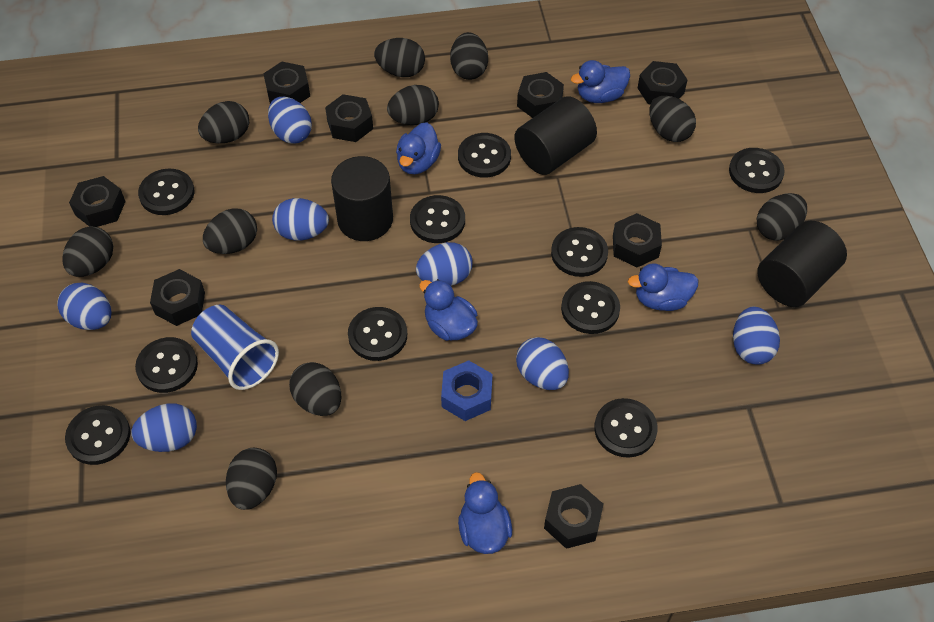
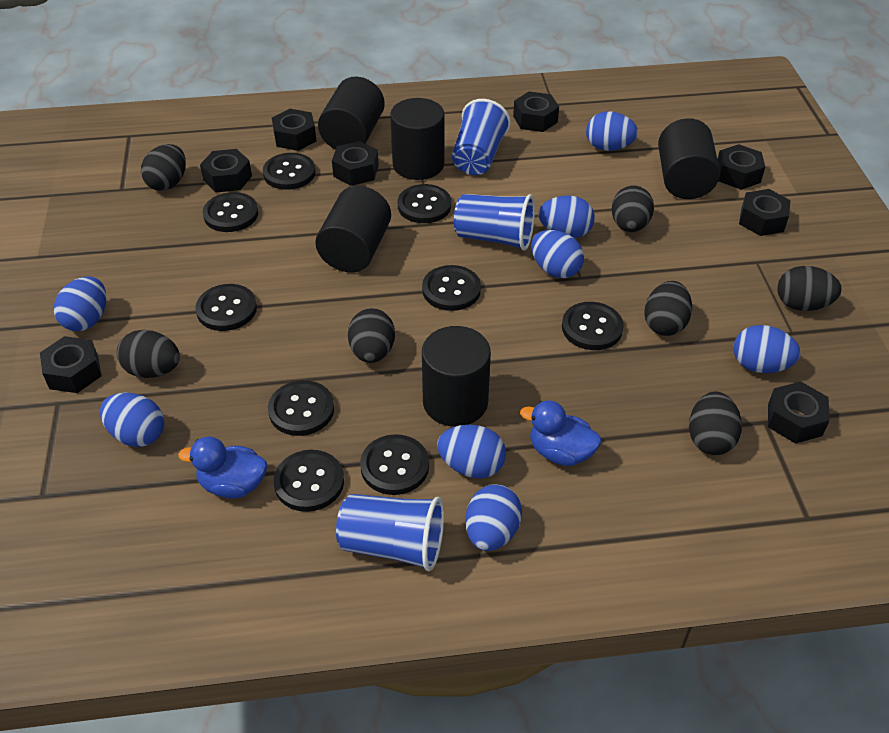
black button: [65,405,131,465] [135,337,198,393] [138,169,195,215] [348,307,407,361] [410,195,465,243] [458,133,511,178] [551,227,608,277] [561,281,620,334] [594,398,658,458] [729,148,785,193] = 10 -> [195,284,257,331] [203,192,259,232] [263,153,316,190] [268,380,334,436] [274,450,344,512] [360,434,429,495] [398,184,451,223] [422,265,481,311] [562,302,624,350] = 9
black cylinder: [331,156,393,241] [514,96,597,175] [757,221,847,307] = 3 -> [315,186,391,272] [318,77,385,150] [390,98,445,180] [422,326,491,427] [658,118,720,199] = 5
black egg: [62,227,113,277] [198,101,249,143] [203,208,257,254] [226,448,277,510] [289,362,341,416] [374,38,425,77] [387,85,439,125] [450,32,488,80] [649,96,696,142] [757,193,807,241] = 10 -> [117,330,180,378] [141,144,186,191] [348,308,395,363] [612,186,654,232] [644,281,692,336] [689,392,742,455] [778,266,841,311] = 7
blue cup: [191,305,279,390] = 1 -> [336,494,444,571] [452,99,511,175] [454,194,535,251] = 3
blue duck: [396,122,441,174] [419,279,478,341] [458,472,512,554] [571,60,630,103] [628,263,699,311] = 5 -> [178,437,267,499] [520,400,601,466] = 2
blue egg: [57,283,111,330] [131,403,197,452] [268,97,312,144] [272,198,329,241] [416,242,473,286] [516,337,569,390] [733,306,780,365] = 7 -> [54,276,106,331] [100,392,164,447] [437,425,506,478] [465,484,522,551] [531,230,584,278] [538,196,595,238] [586,111,638,151] [734,325,800,373] = 8
blue nut: [441,360,493,421] = 1 -> none = 0

